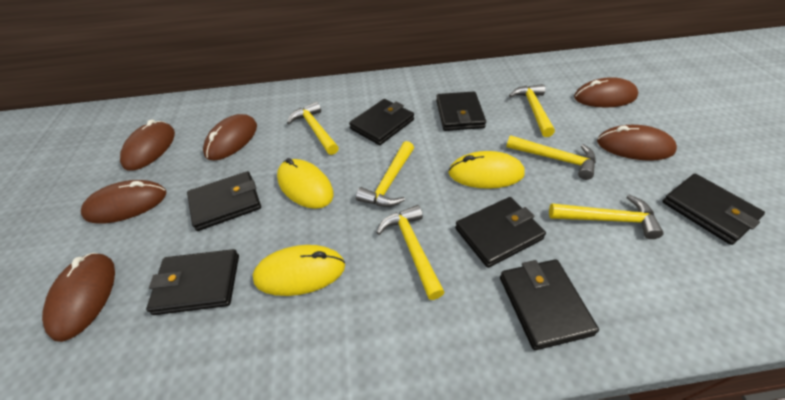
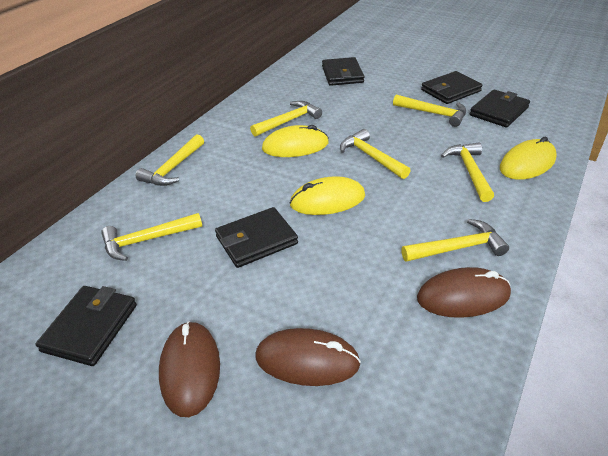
black wallet: [146,249,239,315] [187,171,261,231] [349,99,414,145] [436,91,486,131] [455,197,546,268] [500,259,599,350] [662,174,765,245] = 7 -> [36,286,137,366] [215,207,298,268] [322,57,364,86] [421,71,483,104] [470,89,530,128] = 5
brown mouse: [42,253,115,342] [81,180,167,224] [120,119,175,171] [203,114,257,161] [574,77,638,108] [597,125,677,161] = 6 -> [159,321,220,417] [256,328,361,386] [417,267,511,318] = 3
yellow hammer: [287,102,339,155] [356,141,414,207] [376,205,445,300] [506,135,596,180] [509,84,555,137] [549,195,664,239] = 6 -> [101,213,203,261] [136,134,204,186] [250,101,322,137] [340,129,411,179] [393,95,466,127] [401,219,509,262] [441,142,494,202] = 7

